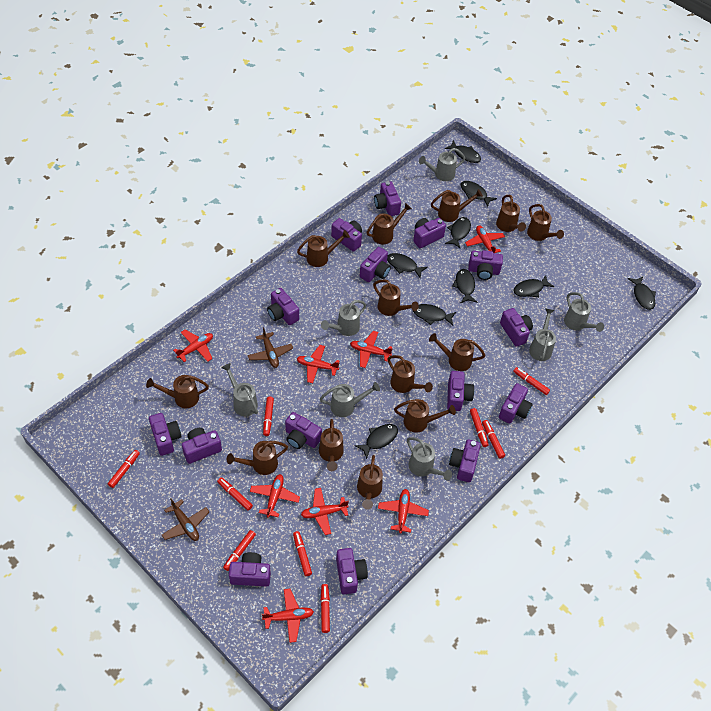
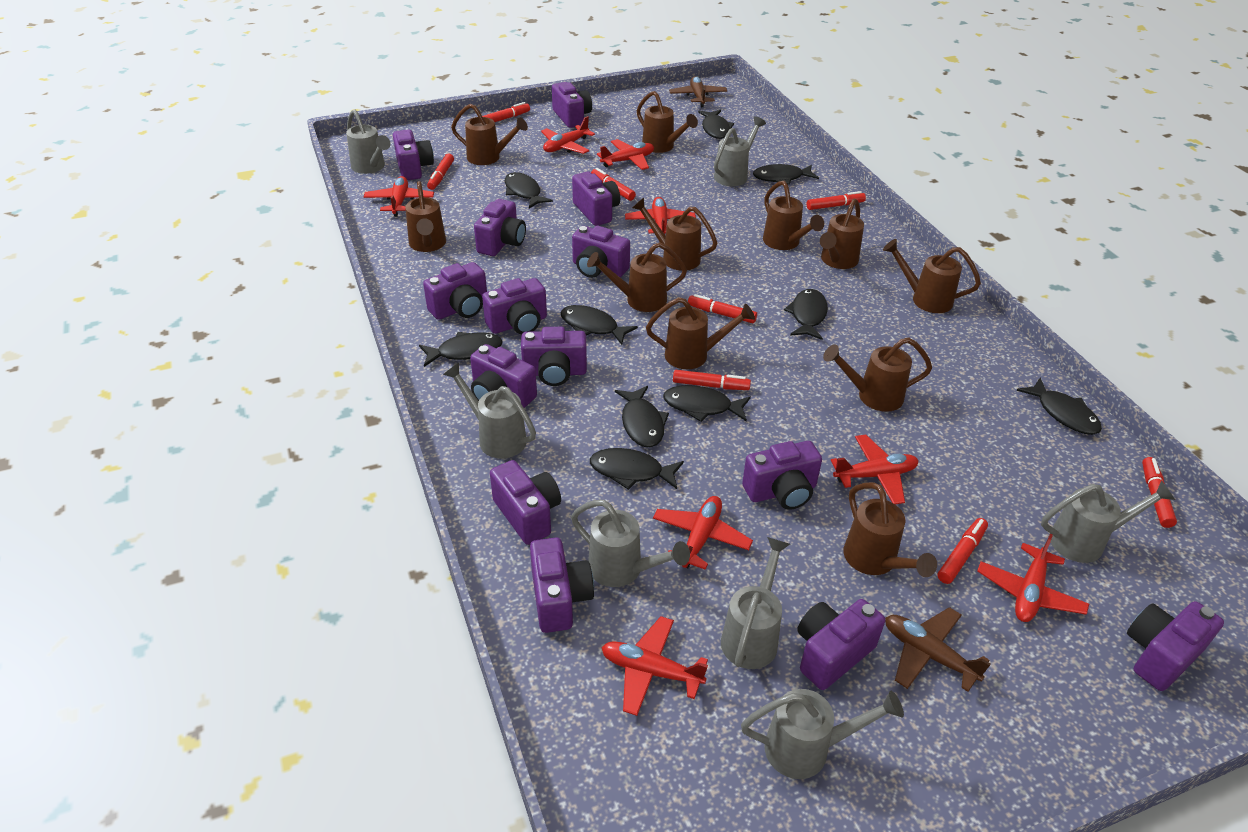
black fish: [355,424,398,459] [387,253,428,278] [413,304,456,326] [445,140,481,163] [445,217,471,249] [452,269,477,303] [461,181,497,207] [513,275,554,297] [628,276,656,310] = 9 -> [419,332,503,367] [505,172,553,208] [561,305,638,345] [590,448,684,490] [615,386,669,447] [663,385,751,422] [698,110,734,139] [753,164,819,185] [784,289,828,340] [1017,377,1102,435] = 10
brown watering can: [146,375,209,408] [227,441,288,475] [297,230,350,267] [319,419,344,471] [357,455,383,510] [366,203,412,244] [373,279,419,316] [387,355,433,393] [394,399,456,433] [429,333,485,371] [431,189,483,222] [496,195,526,232] [527,204,564,241] = 13 -> [405,181,446,252] [451,104,528,165] [587,242,687,312] [632,197,717,271] [637,91,698,153] [646,297,755,369] [763,181,824,250] [820,199,864,269] [823,337,932,412] [843,482,937,577] [883,239,981,313] = 11
purple camera: [149,413,181,456] [182,428,222,464] [229,552,271,587] [267,288,299,325] [285,412,322,449] [331,218,362,252] [336,548,368,594] [360,247,391,282] [374,181,401,216] [413,218,446,248] [447,371,474,411] [449,439,481,482] [468,250,503,280] [499,383,533,424] [500,308,533,347] = 15 -> [393,129,434,180] [423,262,487,320] [470,344,537,408] [474,199,526,256] [482,278,547,335] [490,460,561,545] [521,327,587,386] [530,538,594,633] [552,82,592,128] [572,172,620,226] [572,226,630,278] [742,441,822,510] [797,599,885,690] [1127,601,1224,691] = 14
red marker: [108,450,140,488] [217,477,253,511] [223,530,256,571] [263,397,274,436] [293,531,312,576] [321,584,330,633] [470,408,489,447] [482,420,505,459] [513,367,550,395] = 9 -> [427,154,454,190] [482,102,530,122] [591,168,636,201] [673,370,751,390] [688,294,757,323] [807,191,866,210] [937,518,988,584] [1142,457,1177,528] = 8

